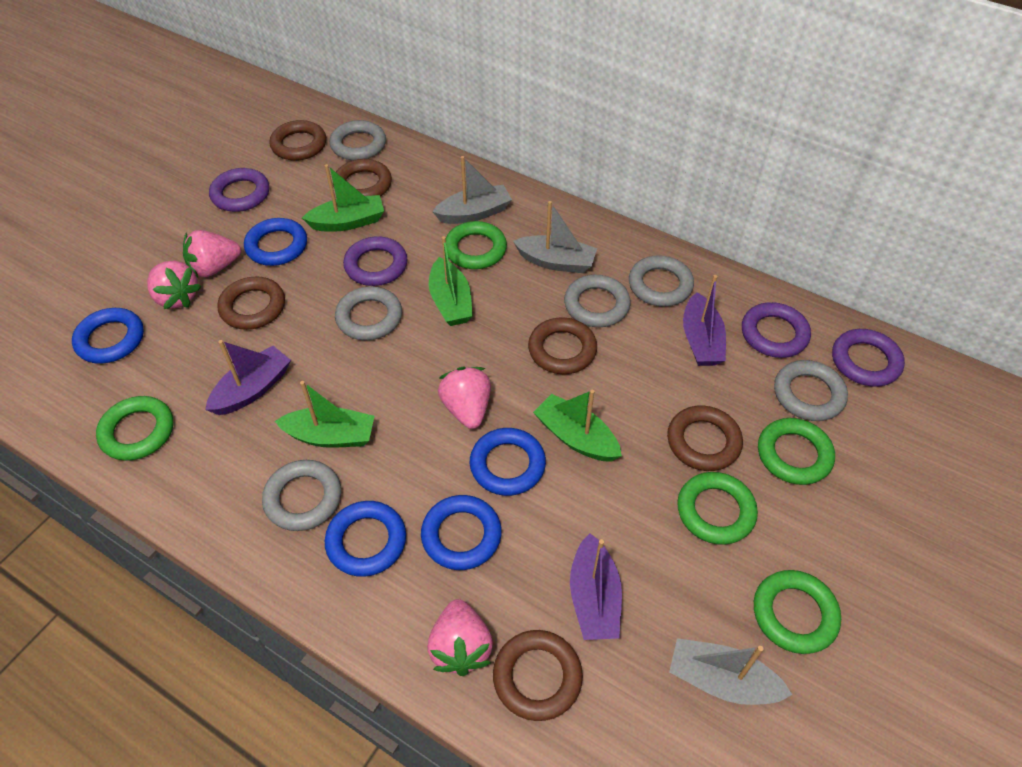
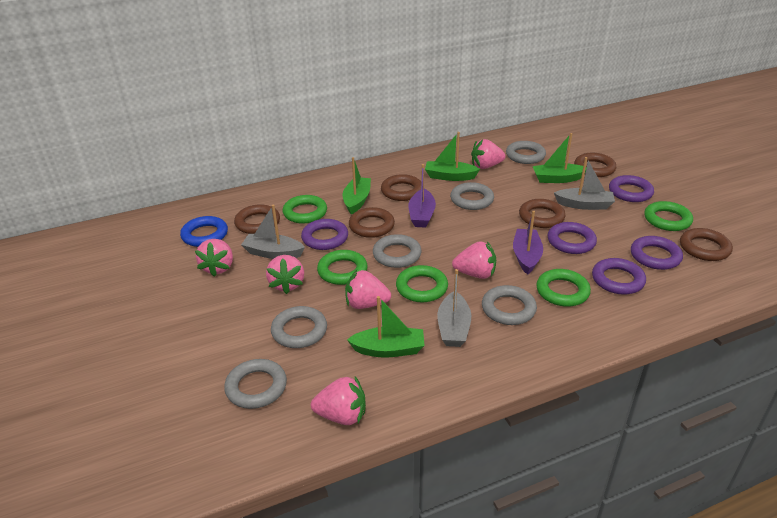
blue ring: [72,308,144,364] [244,218,307,266] [325,501,406,577] [421,495,502,570] [470,428,546,496] = 5 -> [180,216,228,247] = 1
pink strawberry: [147,261,201,309] [183,230,241,277] [427,599,493,676] [438,367,491,429] = 4 -> [195,239,233,277] [266,255,304,294] [311,376,366,425] [345,270,391,309] [452,241,496,279] [471,139,506,169] = 6
purple boat: [205,340,291,415] [570,533,622,640] [683,275,726,366] = 3 -> [408,164,436,228] [513,211,543,275] = 2
purple ring: [209,168,269,212] [343,236,407,286] [742,302,811,358] [832,329,905,387] = 4 -> [301,219,348,250] [548,222,597,254] [592,258,646,295] [609,175,654,202] [631,236,683,270] = 5

